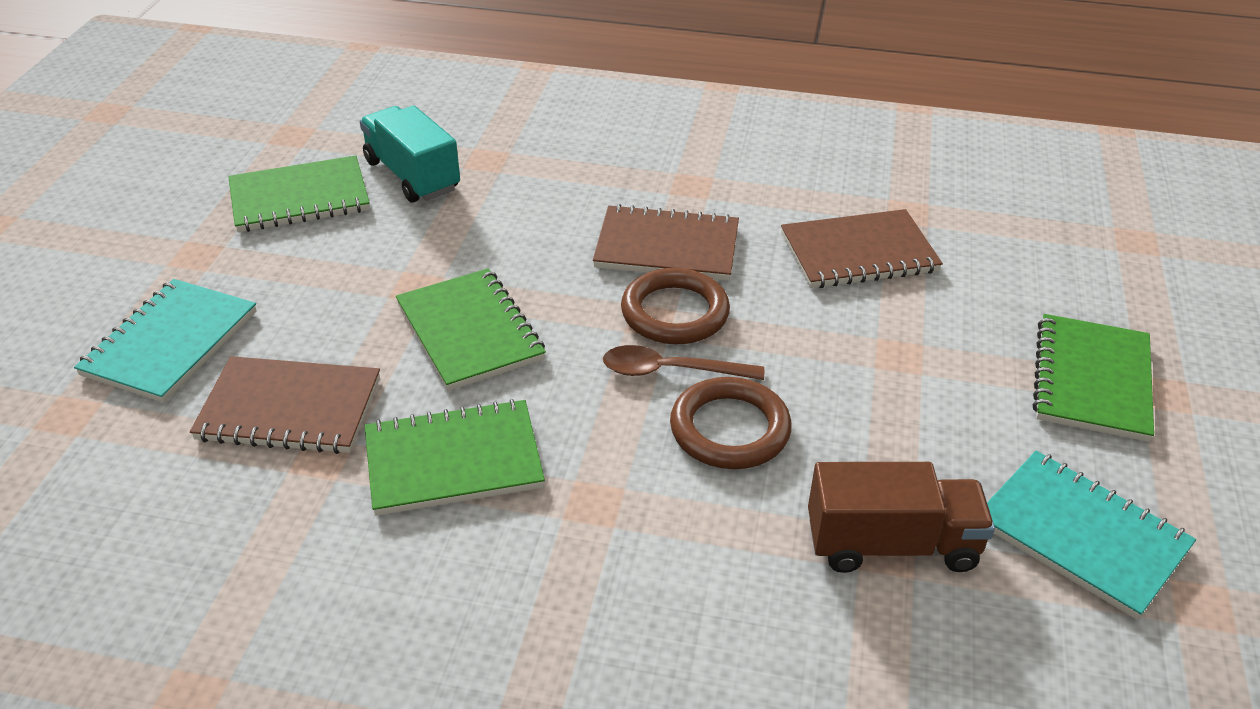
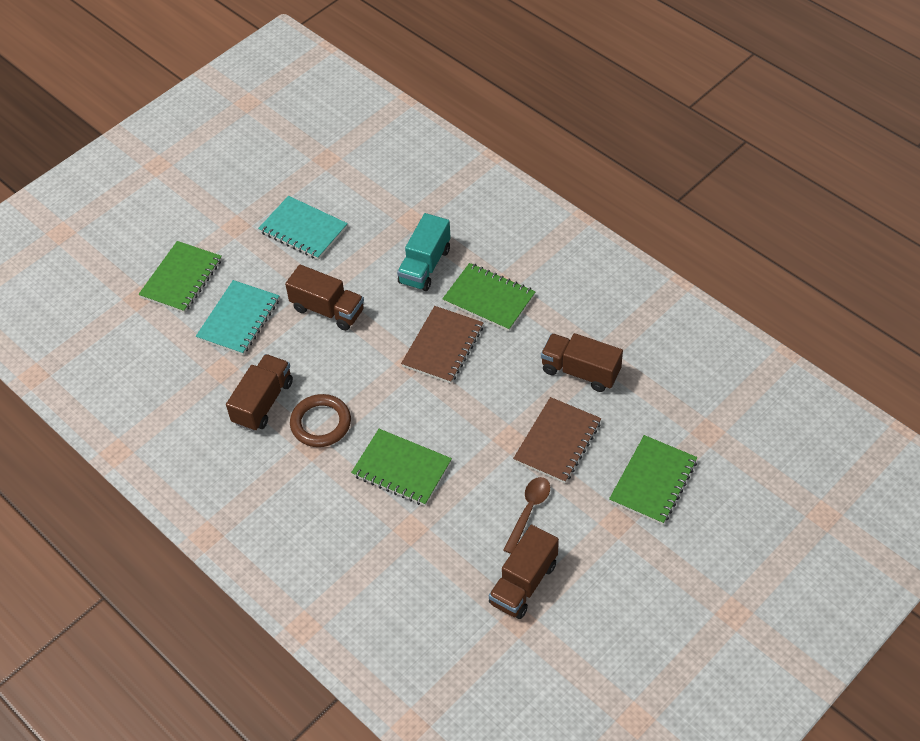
brown notebook: [190,356,380,454] [593,204,739,281] [781,209,943,288] = 3 -> [401,306,484,384] [513,397,601,483] = 2
brown ring: [621,268,730,344] [670,377,792,469] = 2 -> [290,394,351,447] = 1
brown truck: [808,462,995,573] = 1 -> [226,354,293,431] [285,265,364,331] [489,525,559,619] [541,333,623,392] = 4

